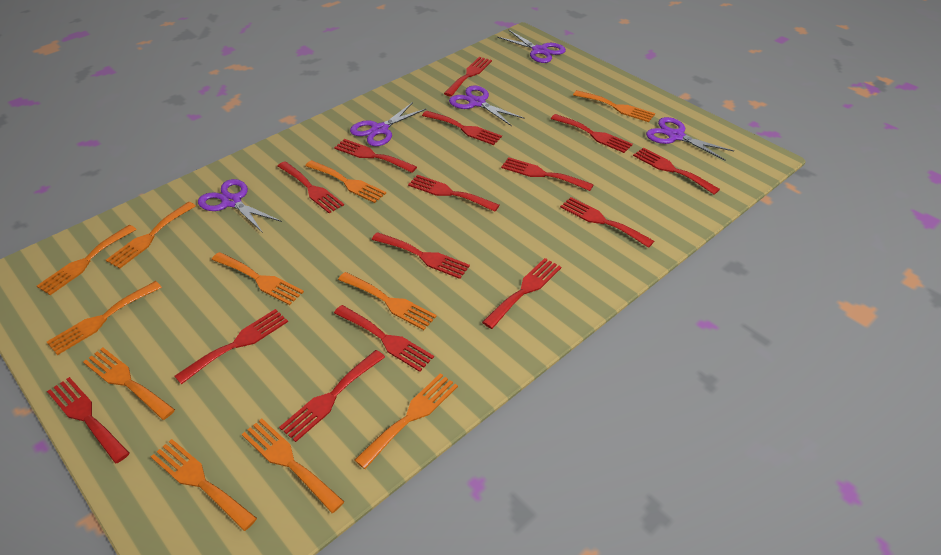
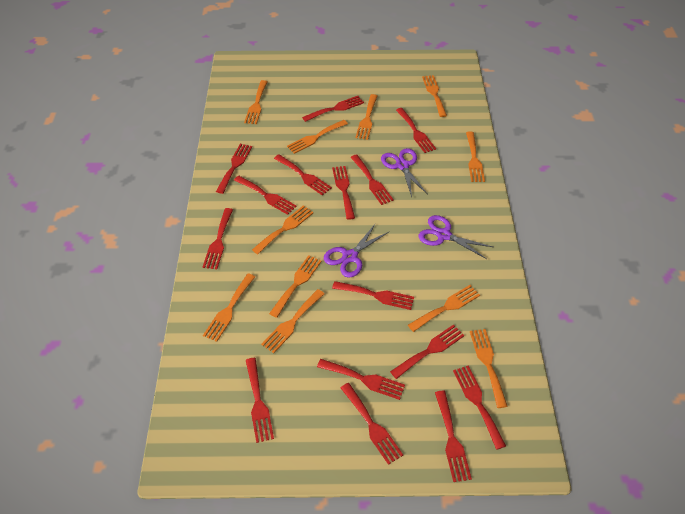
purple scissors: [198,179,282,233] [350,102,427,146] [449,86,525,126] [497,30,566,63] [646,117,734,160] = 5 -> [324,223,390,278] [381,148,427,197] [418,215,493,259] = 3

